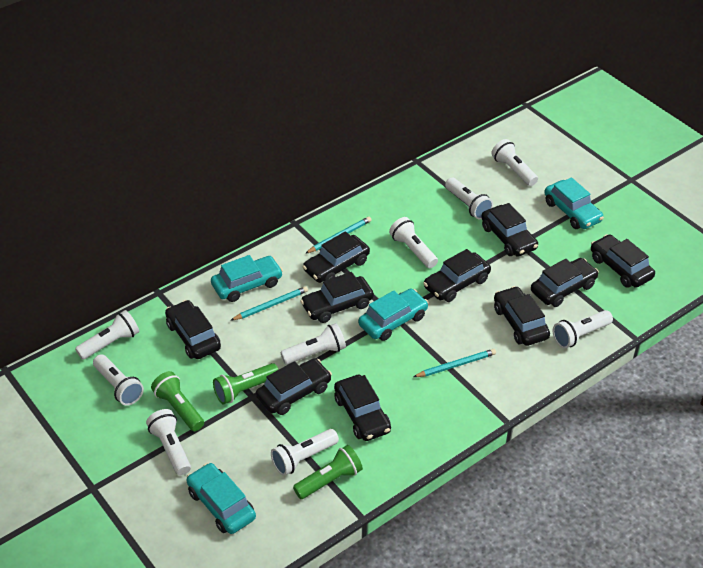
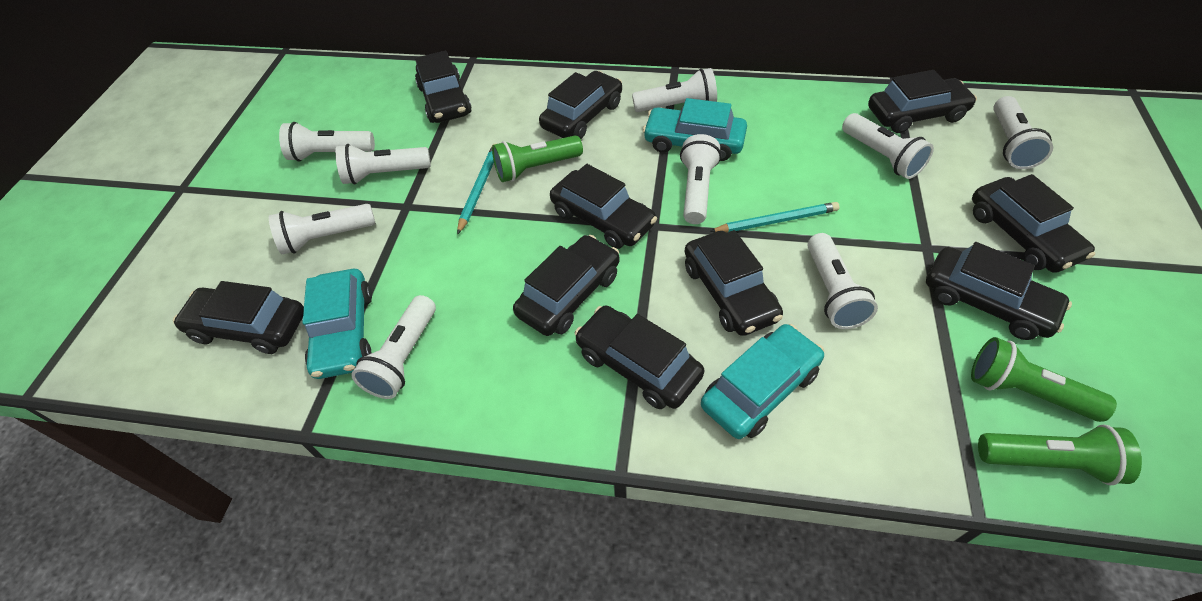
turquoise car: [186,463,256,534] [211,255,283,302] [358,288,429,341] [544,177,604,229] = 4 -> [302,269,372,379] [643,98,747,161] [701,324,824,439] = 3
turquoise pencil: [230,286,308,321] [305,217,371,254] [414,349,496,377] = 3 -> [457,143,496,235] [709,202,839,232] = 2

